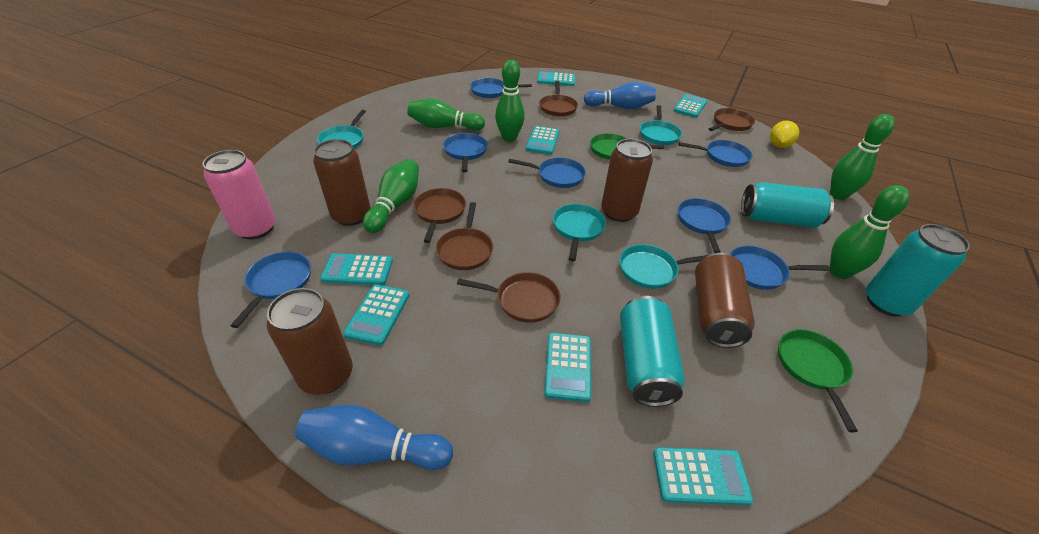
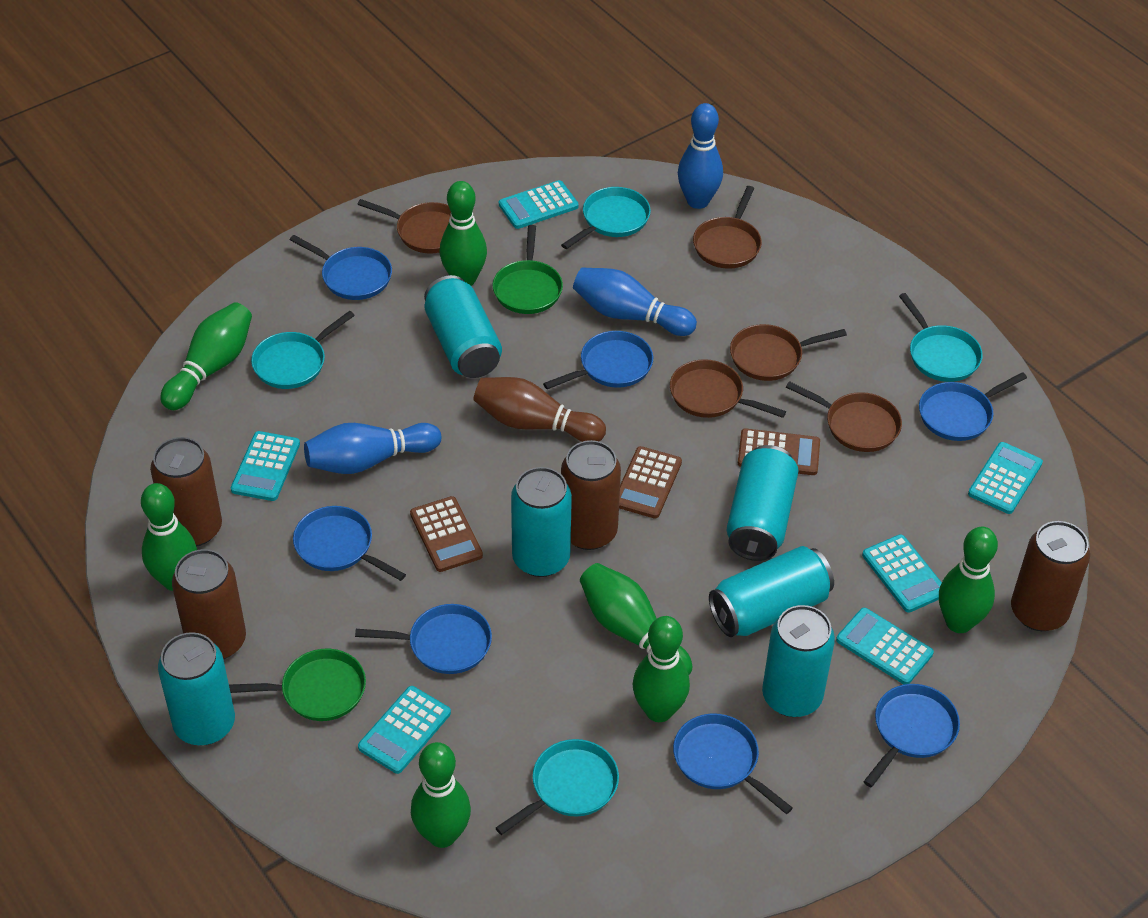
blue bowling pin: [295,405,453,470] [584,82,656,109] = 2 -> [304,423,441,474] [573,267,697,336] [678,103,723,209] = 3
brown bowling pin: none = 0 -> [473,377,606,442] = 1
brown calculator: none = 0 -> [410,496,483,572] [619,446,682,519] [738,429,820,475] = 3
green bowling pin: [363,159,419,233] [407,98,485,131] [495,60,525,142] [830,114,895,200] [830,185,910,279] = 5 -> [141,483,197,591] [160,302,252,410] [411,742,471,848] [440,181,487,286] [580,563,692,675] [633,616,690,722] [939,527,998,633] = 7
pink can: [203,150,276,239] = 1 -> none = 0
turquoise calculator: [320,253,393,285] [343,284,410,346] [526,126,559,154] [537,71,575,86] [544,333,591,402] [653,447,753,505] [674,94,707,117] = 7 -> [231,431,300,501] [358,686,451,774] [499,180,579,229] [836,608,934,684] [862,534,942,613] [968,442,1043,514] = 6
turquoise can: [620,296,685,407] [741,182,834,228] [866,224,970,317] = 3 -> [158,632,235,745] [424,275,502,378] [511,467,572,577] [709,546,834,637] [726,445,799,561] [762,605,835,717] = 6
yellow lemon: [770,121,799,148] = 1 -> none = 0

